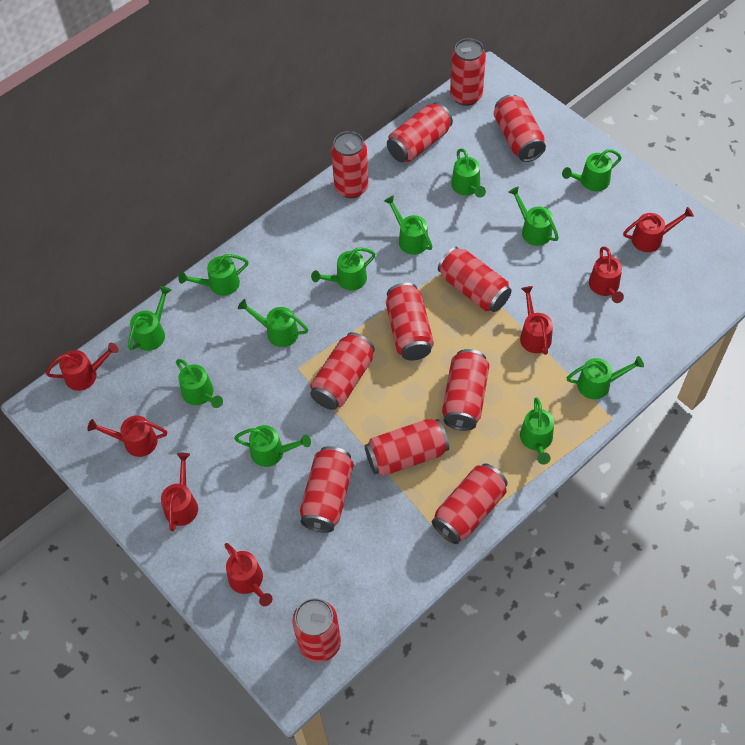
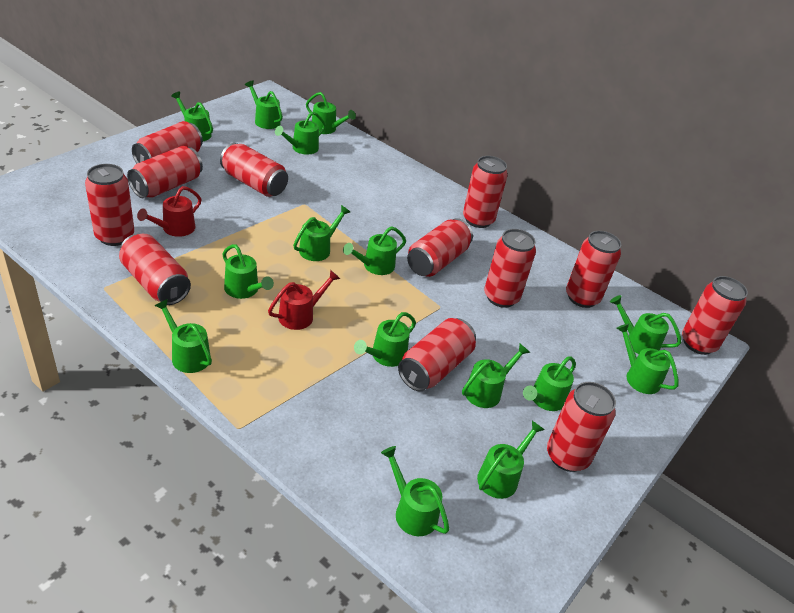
green watering can: [128,286,172,351] [176,359,223,408] [178,254,249,296] [234,425,311,467] [238,299,308,347] [311,248,375,290] [384,195,433,255] [451,148,486,198] [509,186,559,246] [520,398,554,465] [562,149,622,191] [567,356,644,399] = 12 -> [154,299,212,373] [171,91,213,141] [223,244,274,299] [245,80,283,129] [275,112,326,154] [293,205,351,261] [306,92,356,134] [343,226,406,275] [354,312,416,367] [381,446,449,536] [462,344,530,408] [477,421,545,499] [523,356,576,411] [610,295,681,354] [616,324,678,394] = 15
red watering can: [46,343,119,391] [87,416,167,457] [161,453,198,531] [224,543,273,606] [520,286,553,355] [589,246,624,303] [623,207,694,252] = 7 -> [137,186,202,237] [268,270,340,330] = 2

